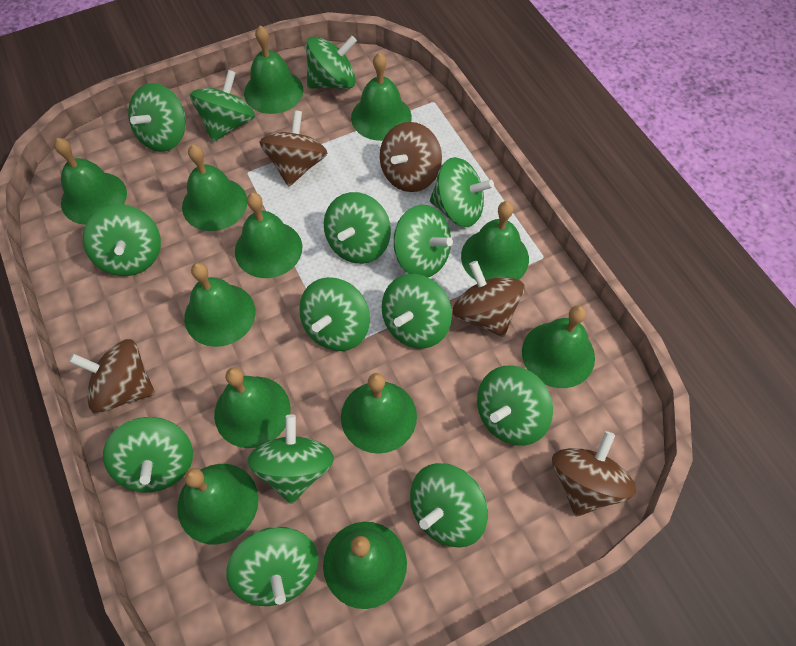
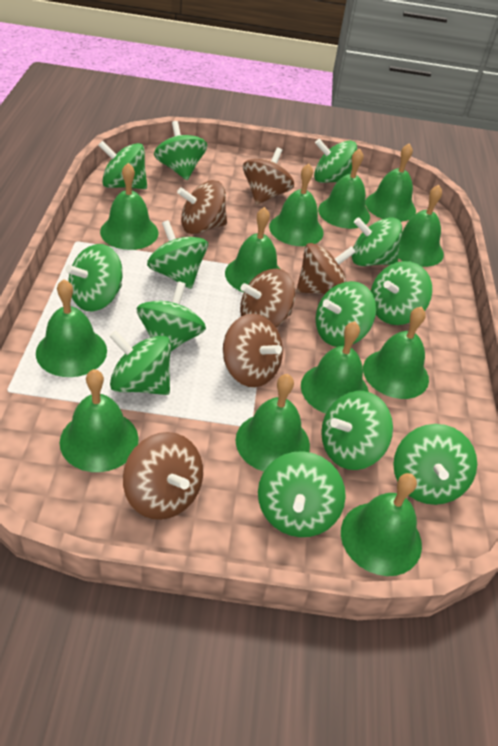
brown spinning top: [69,339,155,413] [260,110,327,186] [380,122,442,192] [452,261,524,337] [552,431,636,516] = 5 -> [123,432,203,520] [177,180,227,234] [223,314,283,387] [240,269,296,328] [243,147,294,205] [297,243,356,294] = 6
green spinning top: [83,205,161,276] [103,417,193,492] [128,83,186,152] [190,70,255,142] [226,527,319,606] [247,414,334,504] [299,277,370,351] [306,36,357,89] [324,192,391,264] [382,274,452,349] [393,205,453,277] [410,463,488,548] [430,157,494,227] [477,365,553,446] = 14 -> [65,244,123,311] [98,141,147,189] [109,331,171,395] [137,281,206,351] [147,220,208,289] [154,121,207,180] [258,451,346,537] [314,139,357,183] [315,281,376,347] [321,391,393,470] [352,217,403,266] [371,261,432,325] [393,424,477,505] = 13

